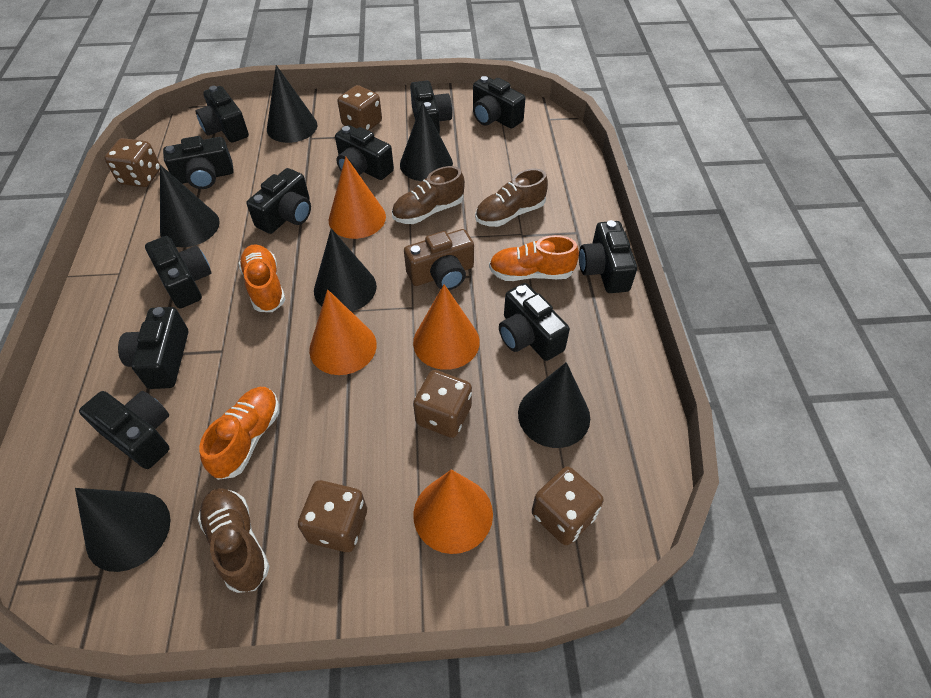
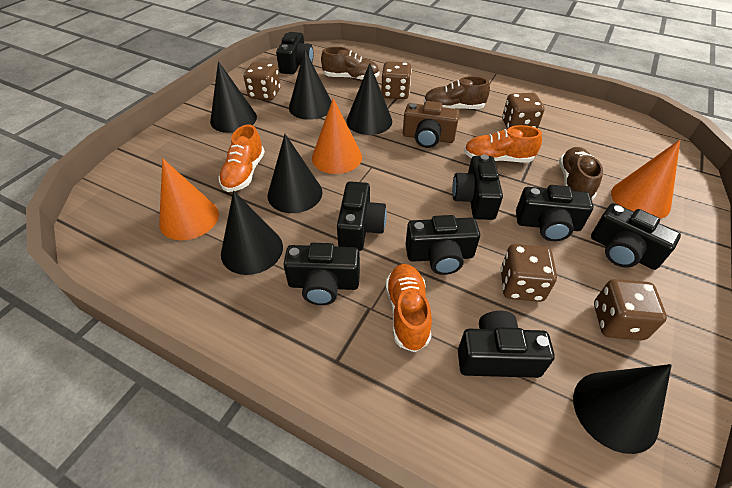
black camera: [79,391,170,469] [118,307,188,389] [145,236,212,309] [163,136,234,189] [196,86,249,142] [246,168,311,234] [335,125,394,180] [410,81,452,134] [473,76,525,129] [499,283,570,361] [579,220,637,293] = 11 -> [276,32,313,74] [283,243,360,305] [337,181,387,251] [405,215,480,275] [452,154,503,220] [458,311,555,378] [516,185,593,241] [591,203,681,270] = 8
orange cone: [309,289,377,375] [329,157,386,239] [413,284,480,370] [413,469,493,554] = 4 -> [159,158,219,240] [312,98,362,174] [611,140,680,219] = 3

